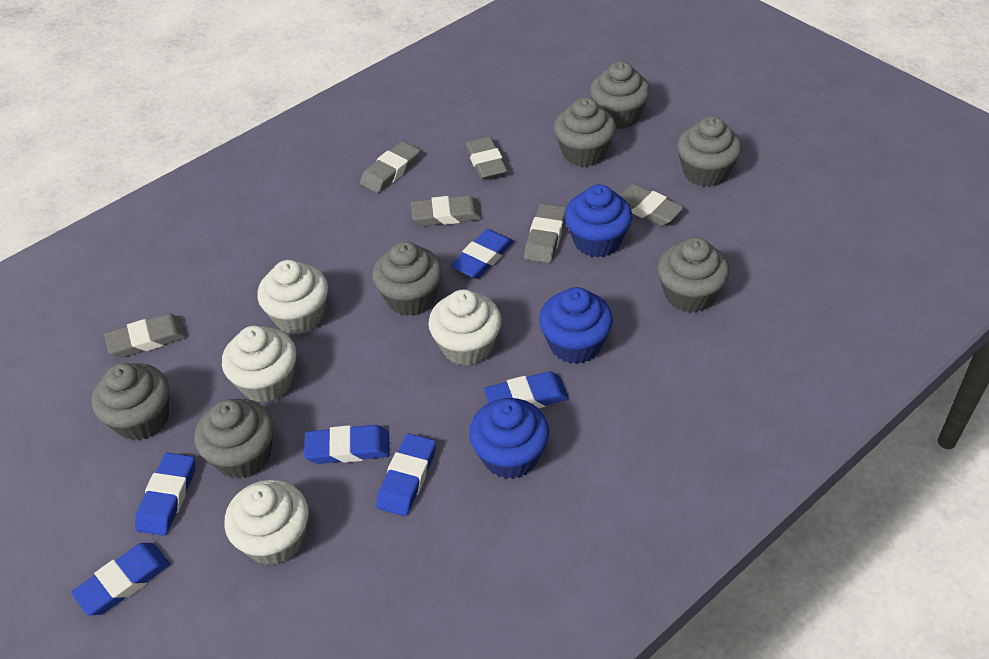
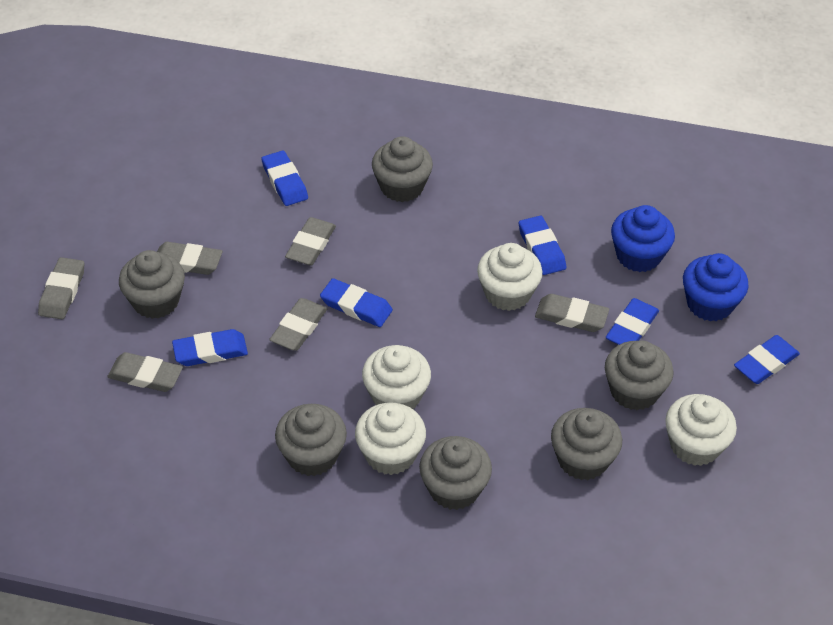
blue cupcake: [469,398,549,479] [539,287,613,364] [565,184,632,258] = 3 -> [611,205,675,272] [683,253,748,322] = 2
grey cupcake: [92,363,169,441] [195,399,274,479] [372,241,442,316] [554,97,616,167] [590,61,650,129] [657,237,729,313] [677,116,742,187] = 7 -> [119,250,185,319] [275,404,347,476] [372,136,433,202] [419,436,492,510] [551,408,622,480] [605,340,674,410] = 6

